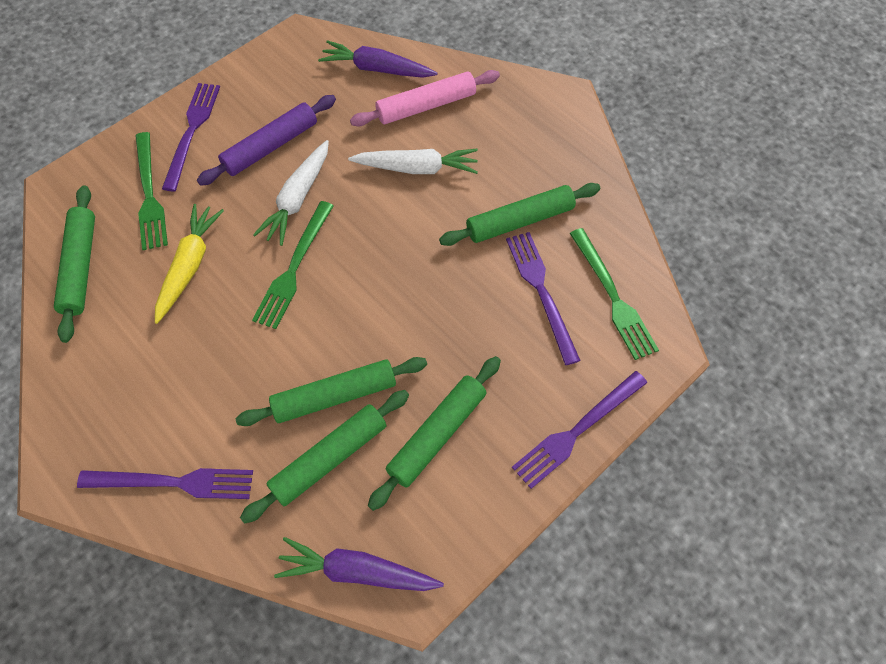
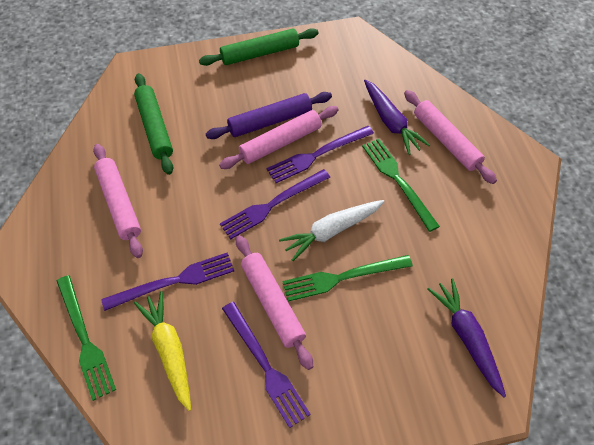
green rolling pin: [54,185,95,343] [236,357,427,426] [240,390,409,524] [368,356,501,511] [439,183,600,246] = 5 -> [134,73,173,175] [199,28,319,66] = 2
pink rolling pin: [350,70,500,127] = 1 -> [93,144,143,258] [219,106,339,169] [236,235,313,370] [404,90,497,184] = 4
white carrot: [253,140,329,246] [348,149,478,174] = 2 -> [279,200,385,261] = 1

